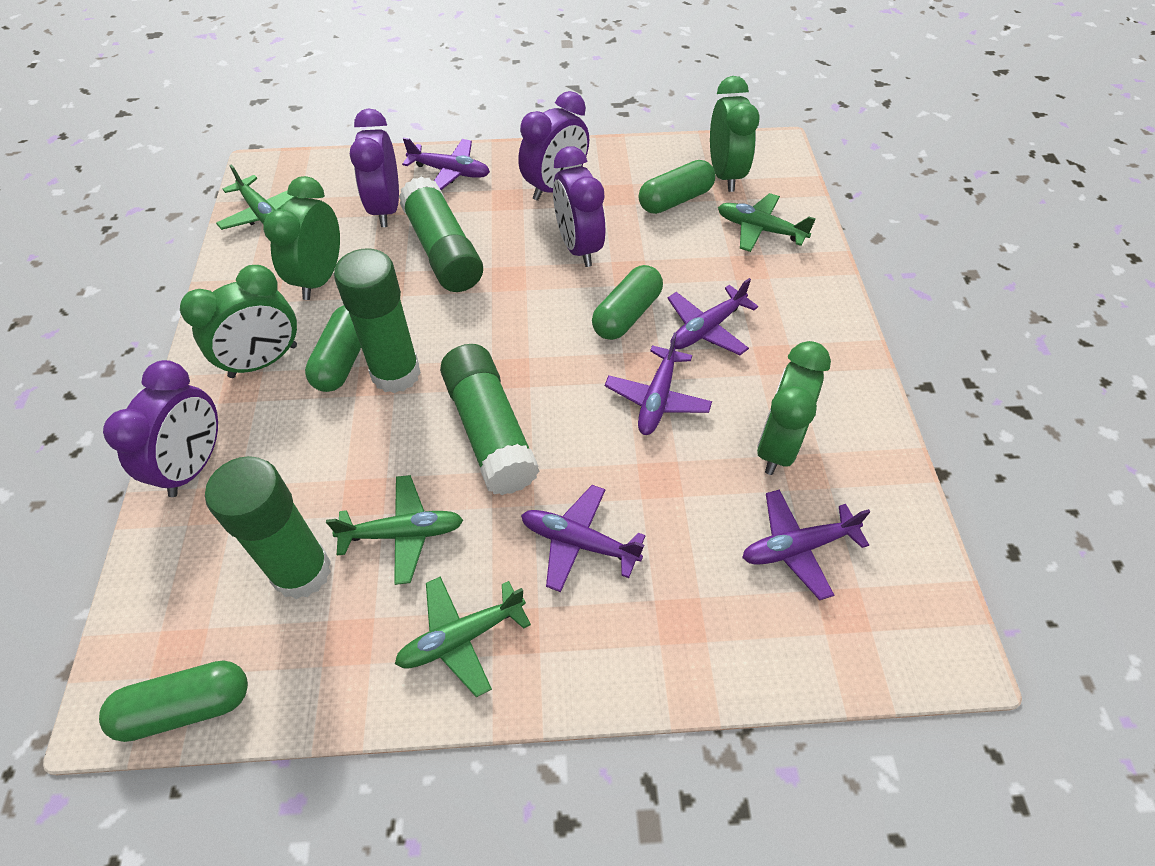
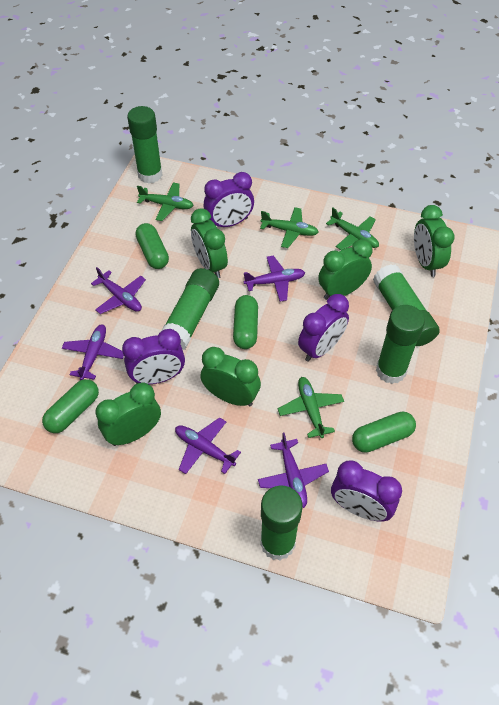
green clock: [180,265,297,378] [263,176,340,300] [710,76,760,192] [757,341,831,475] = 4 -> [96,382,161,446] [191,208,228,278] [200,347,261,406] [318,239,372,300] [414,205,454,277] = 5
green glue stick: [205,456,331,599] [334,248,421,393] [399,177,483,292] [440,344,540,495] = 4 -> [127,106,162,183] [161,268,219,350] [260,486,302,560] [373,264,440,346] [376,305,425,384] = 5

